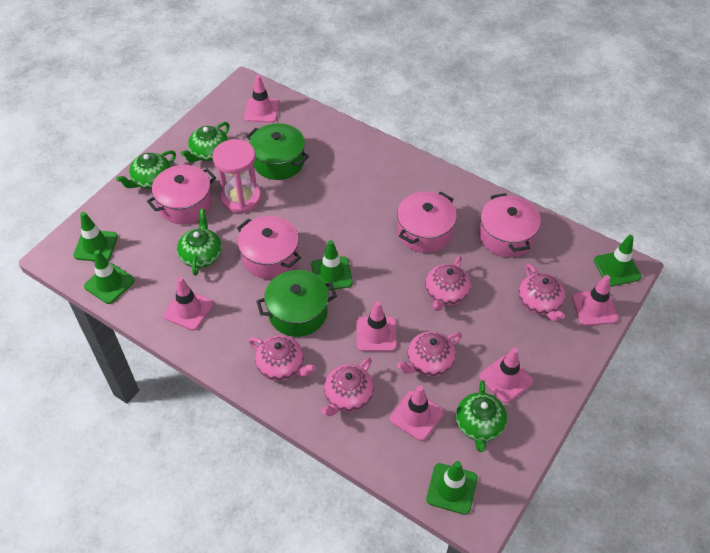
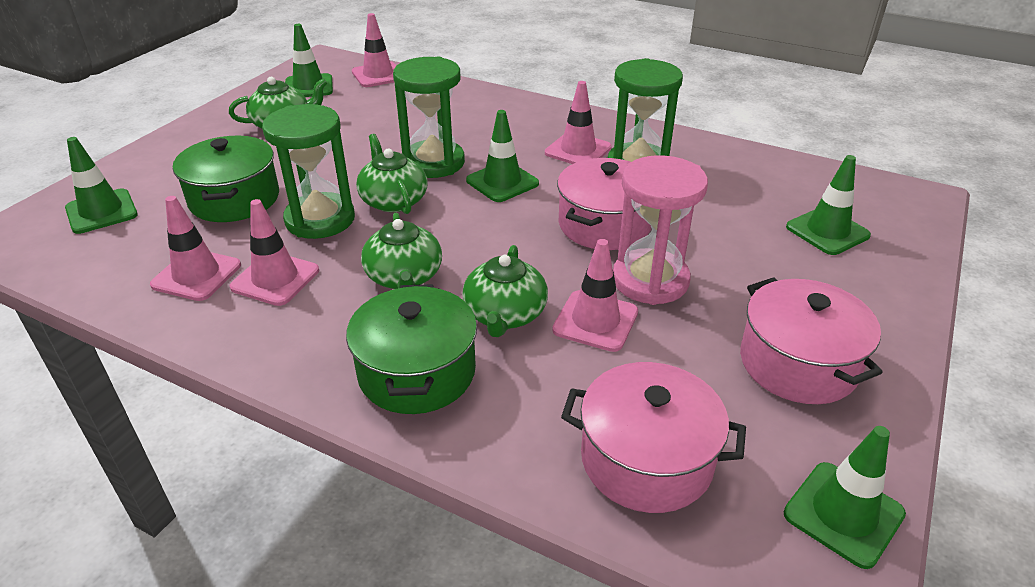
green hourglass: none = 0 -> [262,104,355,239] [393,56,465,178] [608,58,683,162] = 3
pink pot: [147,165,216,224] [237,216,301,279] [397,192,457,253] [479,193,541,258] = 4 -> [557,158,651,250] [561,362,746,513] [740,277,883,404] = 3
pink teapot: [248,335,316,381] [321,358,374,416] [397,331,462,377] [425,256,471,311] [518,264,565,322] = 5 -> none = 0
pink traffic cone: [163,277,213,331] [244,75,280,123] [357,302,397,351] [390,385,444,441] [479,348,533,403] [572,275,618,326] = 6 -> [150,196,241,301] [230,199,319,306] [352,13,397,87] [545,81,612,164] [552,239,638,352] = 5

